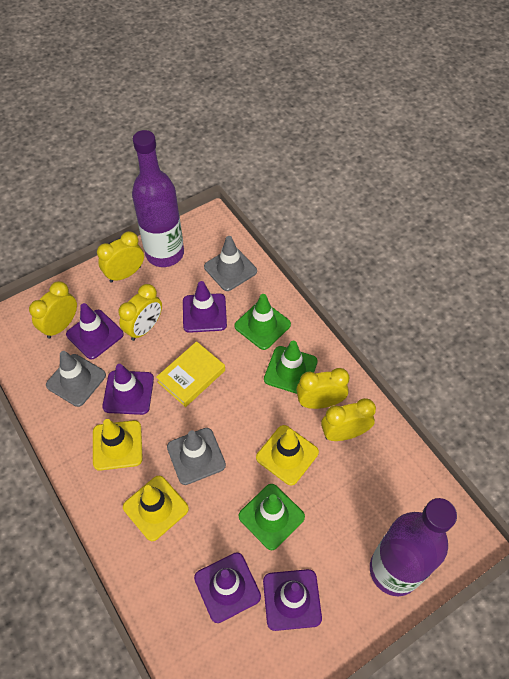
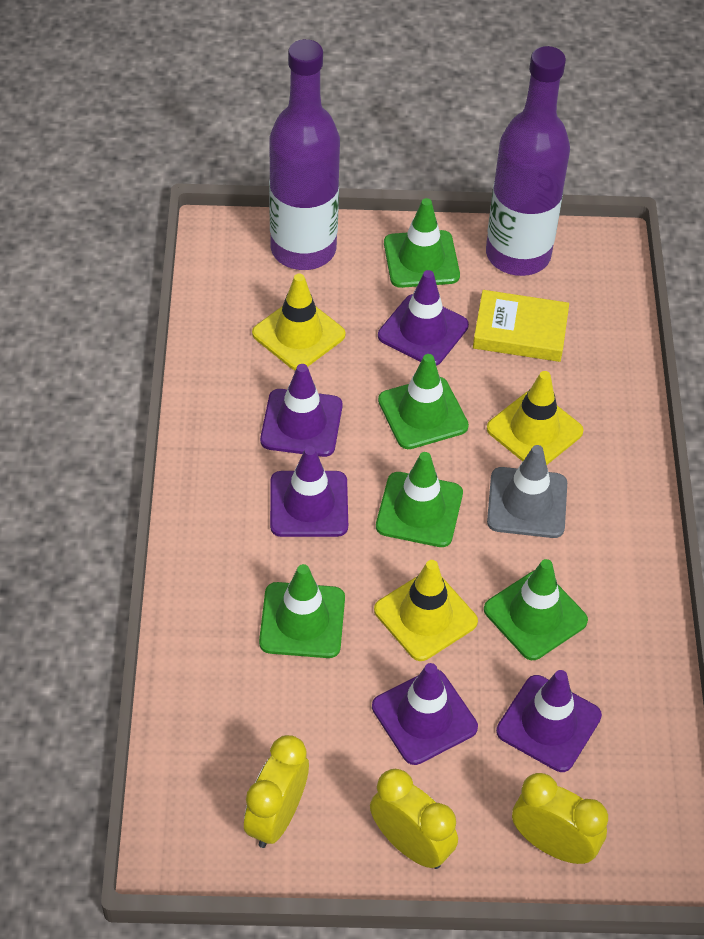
green traffic cone: [234,294,291,350] [238,484,305,550] [264,341,318,394] = 3 -> [259,564,345,658] [376,452,463,547] [378,354,469,449] [384,198,460,288] [484,559,588,660] = 5
grey traffic cone: [46,351,106,407] [167,428,226,485] [204,236,257,291] = 3 -> [487,445,567,538] = 1
yellow clock: [29,281,77,339] [97,231,144,283] [119,284,162,341] [296,368,349,409] [321,398,376,441] = 5 -> [244,735,309,848] [370,769,458,869] [512,773,608,864] = 3

